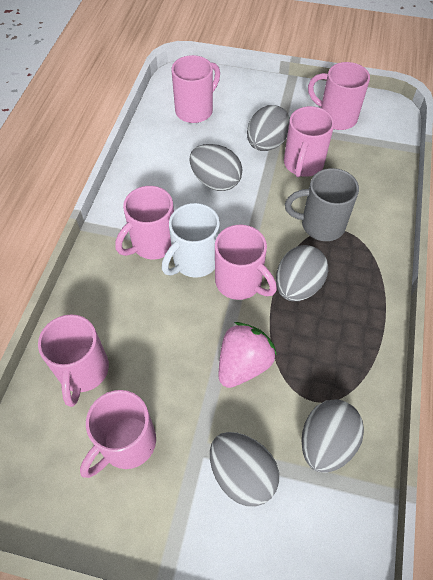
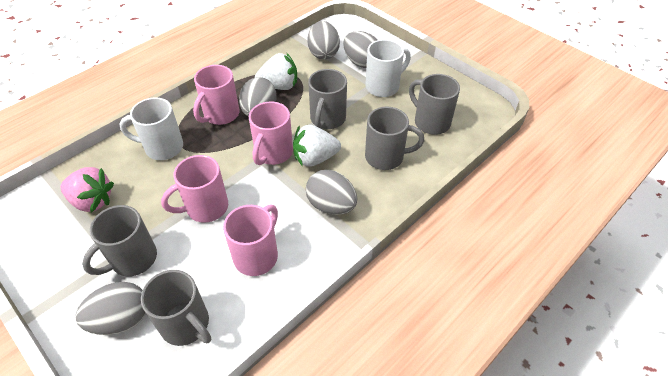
grey mug: [285,168,359,241] = 1 -> [82,205,157,277] [141,270,211,346] [308,69,347,129] [365,106,424,170] [409,74,460,135] = 5
pink mug: [38,314,109,407] [80,390,156,478] [115,186,174,259] [171,55,220,123] [215,225,277,300] [284,106,334,177] [308,62,370,130] = 7 -> [161,155,228,223] [193,65,240,125] [223,204,278,276] [249,101,293,165] = 4
white mug: [162,203,220,278] = 1 -> [120,97,183,160] [365,39,411,97] = 2
white strawberry: none = 0 -> [255,53,297,90] [293,125,341,167] = 2

